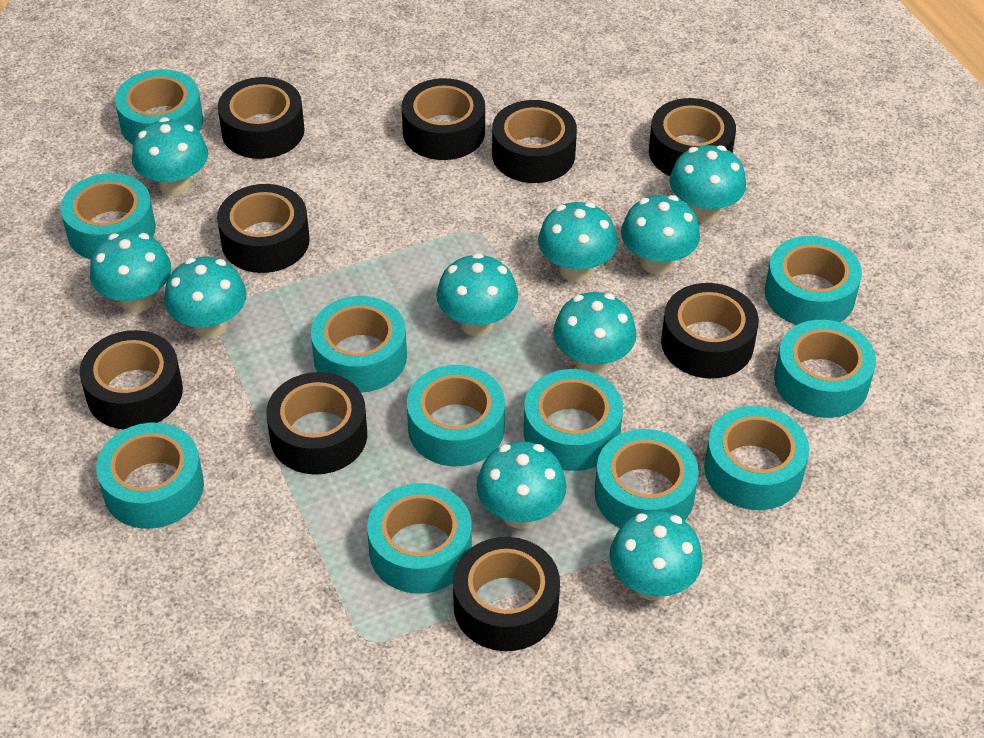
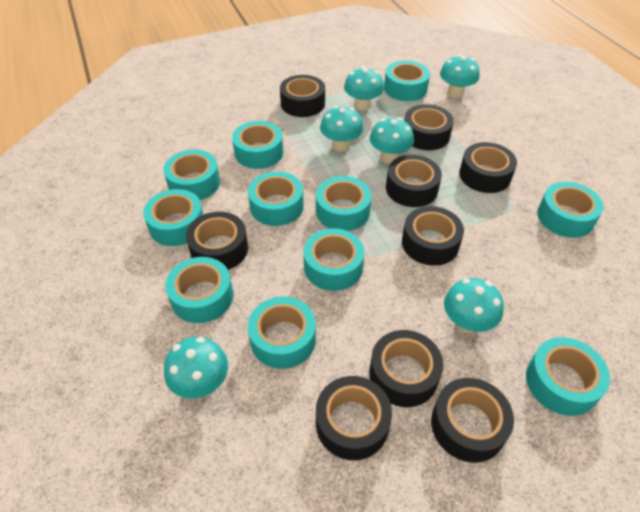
turquoise mushroom: [90,232,171,313] [132,117,208,196] [164,257,246,339] [436,253,518,337] [477,441,567,529] [538,202,617,282] [553,292,636,374] [609,511,703,601] [621,195,700,275] [669,145,746,223] = 10 -> [164,337,228,399] [320,106,363,152] [344,67,384,111] [370,117,414,164] [440,55,480,98] [444,278,504,334] = 6

